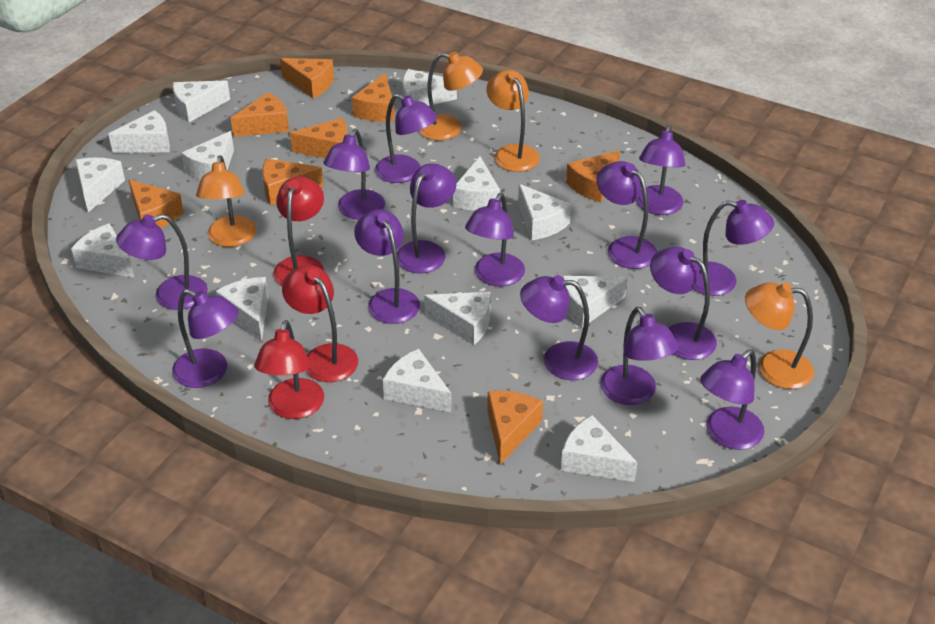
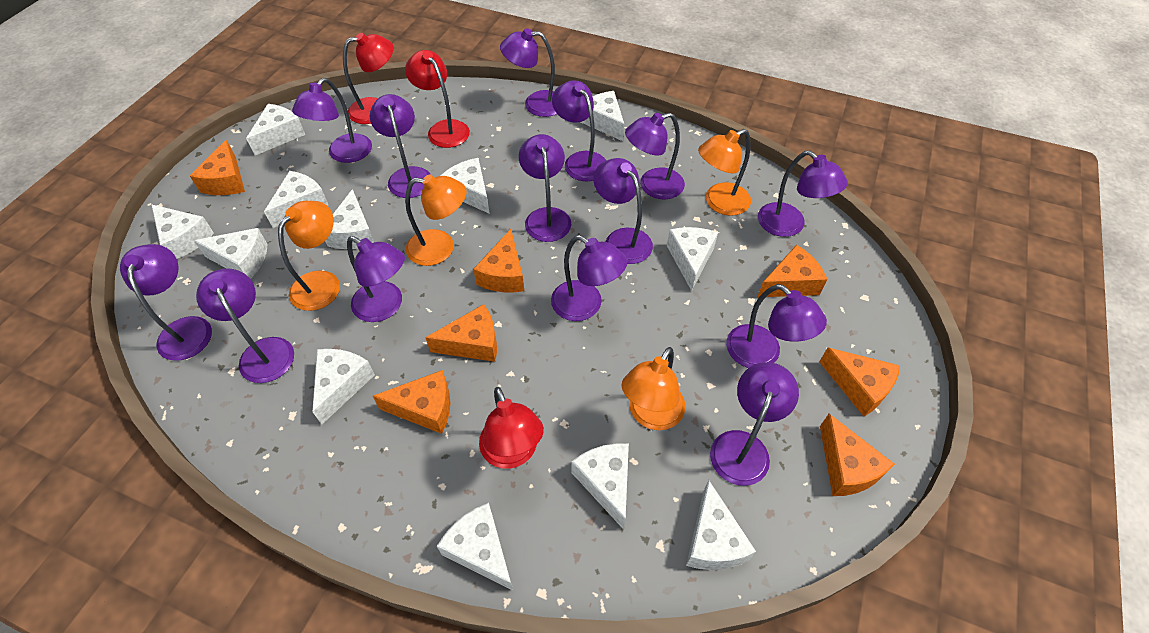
orange cheese: [129,180,184,228] [231,93,289,137] [262,159,324,205] [280,58,334,98] [290,118,347,158] [352,73,395,122] [487,391,543,464] [566,151,620,202] = 8 -> [190,140,245,195] [373,370,450,434] [425,304,497,362] [473,229,524,292] [757,245,827,297] [819,348,900,416] [820,414,895,496] = 7
white cheese: [71,223,135,278] [75,158,125,213] [108,110,170,153] [173,80,230,122] [182,131,234,180] [216,277,268,341] [383,349,452,413] [403,69,457,106] [424,292,491,345] [453,156,500,211] [518,184,571,240] [561,415,638,482] [562,276,628,328] = 13 -> [151,204,214,259] [194,228,267,279] [246,104,305,155] [264,171,328,228] [312,349,375,425] [325,189,374,249] [437,503,513,591] [440,158,490,214] [571,443,629,530] [581,91,625,141] [667,227,718,291] [686,480,756,570] = 12

